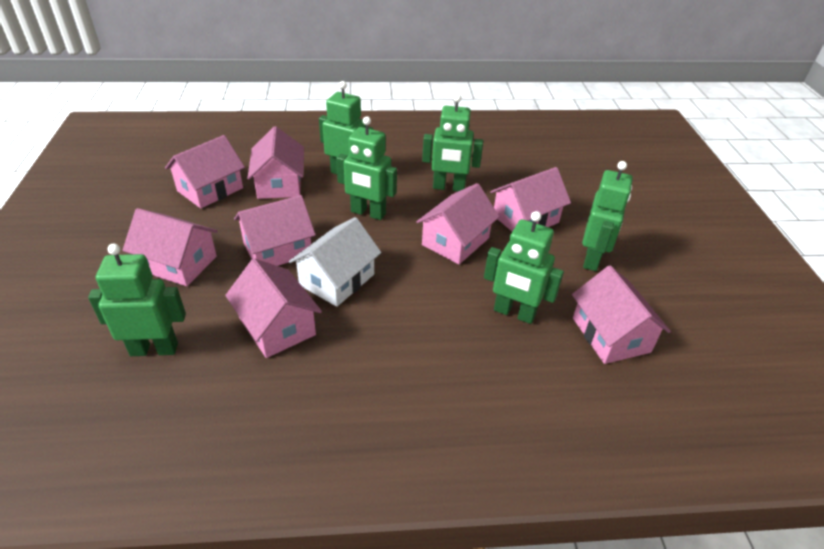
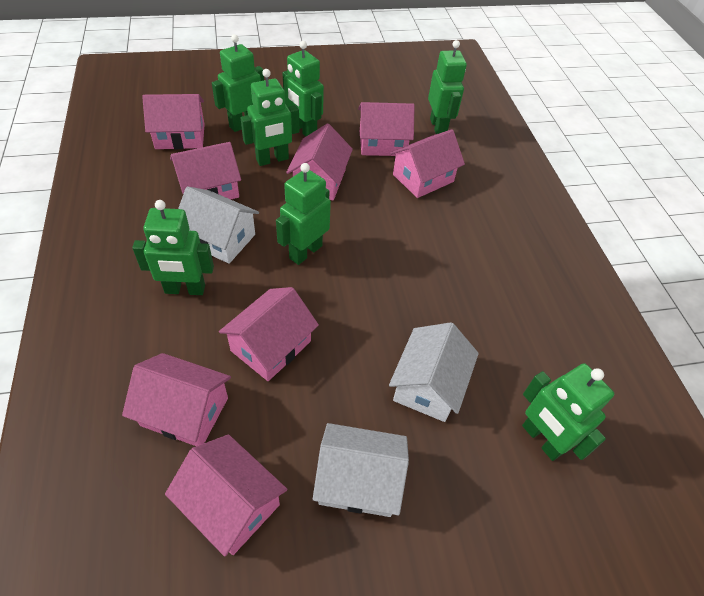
green robot: [88,243,186,356] [319,81,373,174] [336,116,397,220] [422,94,483,191] [484,211,564,324] [582,161,633,271] = 6 -> [132,200,214,295] [212,34,264,132] [241,69,299,166] [276,163,331,265] [282,41,324,137] [428,40,467,134] [522,363,614,461] = 7
white house: [289,217,381,307] = 1 -> [178,186,259,264] [313,423,409,517] [389,322,479,422] = 3

